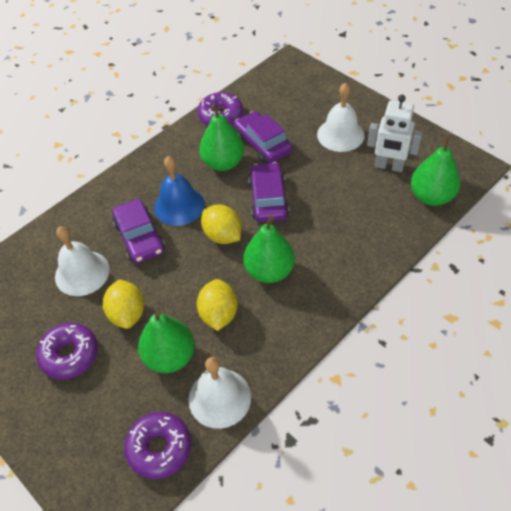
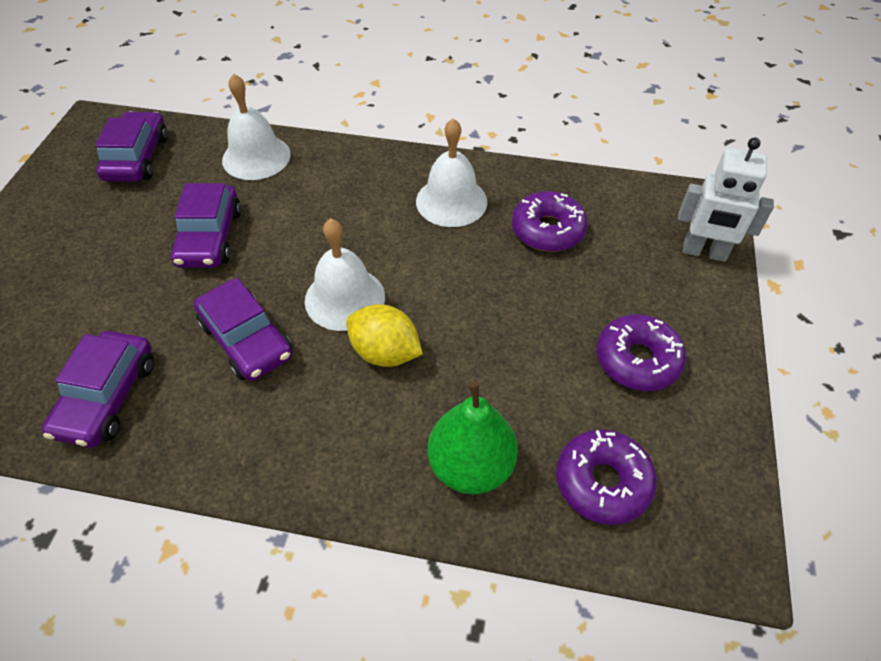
blue bell: [154,156,205,226] = 1 -> none = 0
green pear: [138,310,195,373] [199,105,244,171] [243,216,295,283] [411,136,460,206] = 4 -> [428,382,518,494] = 1
purple car: [112,199,165,263] [234,111,292,164] [248,162,289,222] = 3 -> [42,331,154,448] [95,111,168,182] [171,183,241,268] [193,278,292,381] = 4
yellow lemon: [103,279,144,329] [197,279,238,331] [201,205,242,244] = 3 -> [346,304,423,367] = 1

